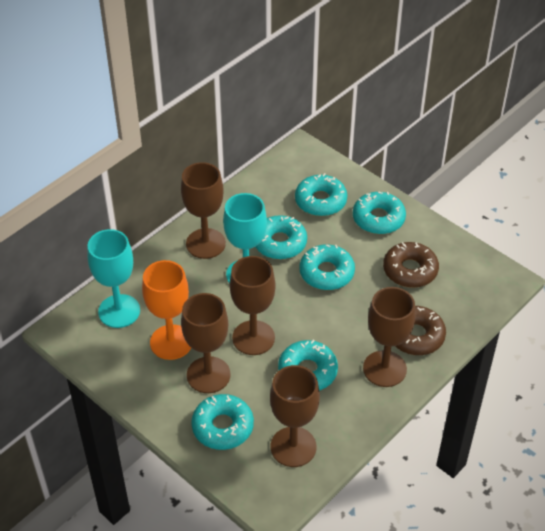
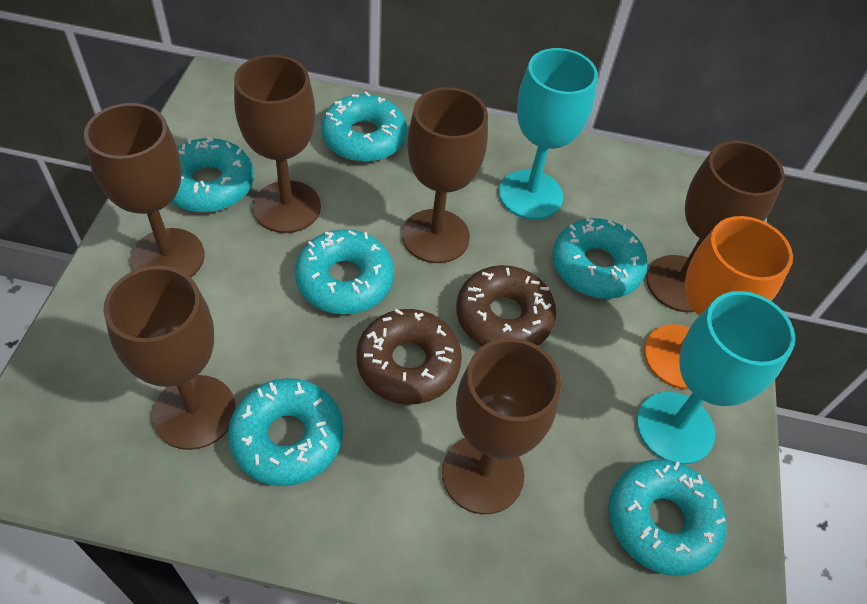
brown goblet: [181,162,226,259] [181,293,231,393] [230,256,276,355] [270,365,320,467] [363,287,415,387] = 5 -> [84,103,205,277] [103,266,236,450] [234,55,321,233] [402,87,488,263] [442,338,561,514] [646,141,785,313] = 6

